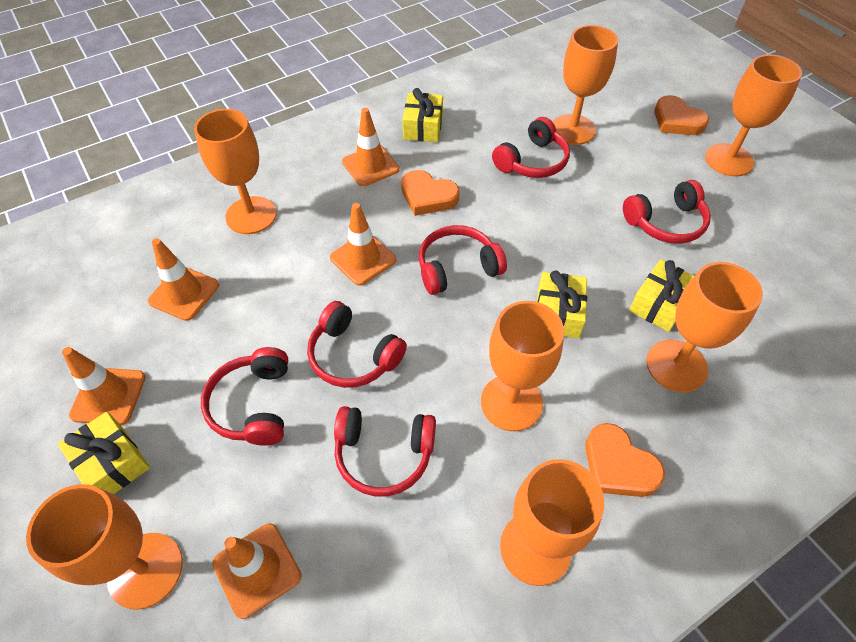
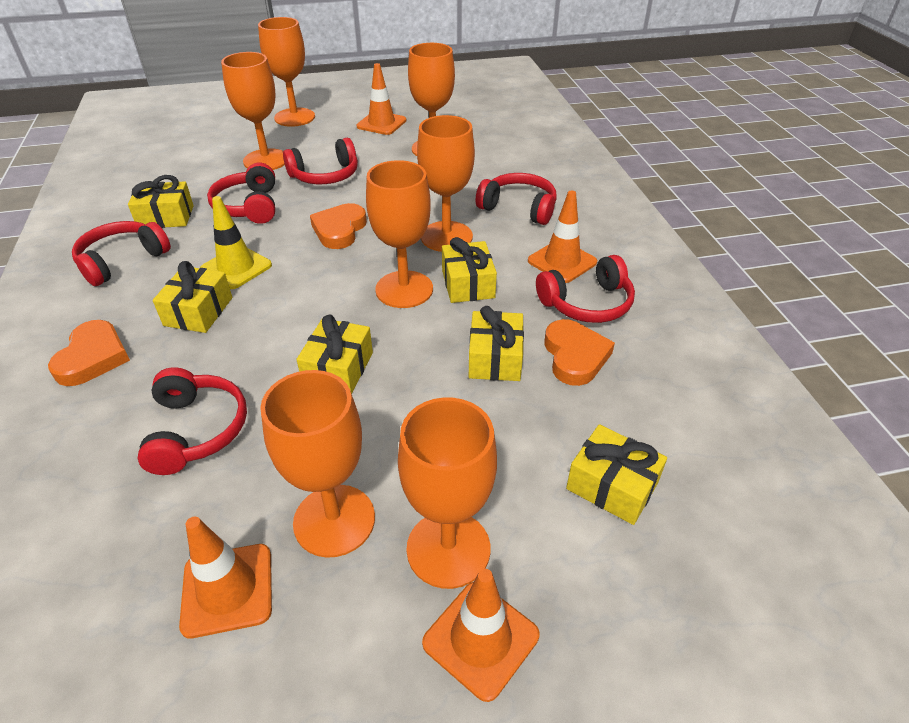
orange traffic cone: [62,347,146,425] [148,238,219,321] [212,523,302,619] [330,203,396,286] [342,108,399,186] = 5 -> [179,517,272,638] [357,63,407,135] [422,569,539,702] [528,191,597,283] = 4
yellow gift: [58,412,150,494] [402,88,443,142] [537,270,587,338] [629,259,694,332] = 4 -> [128,175,194,228] [153,261,232,333] [297,314,373,394] [442,237,497,303] [469,306,524,381] [566,424,667,525] = 6
yellow traffic cone: none = 0 -> [200,196,272,289] = 1

